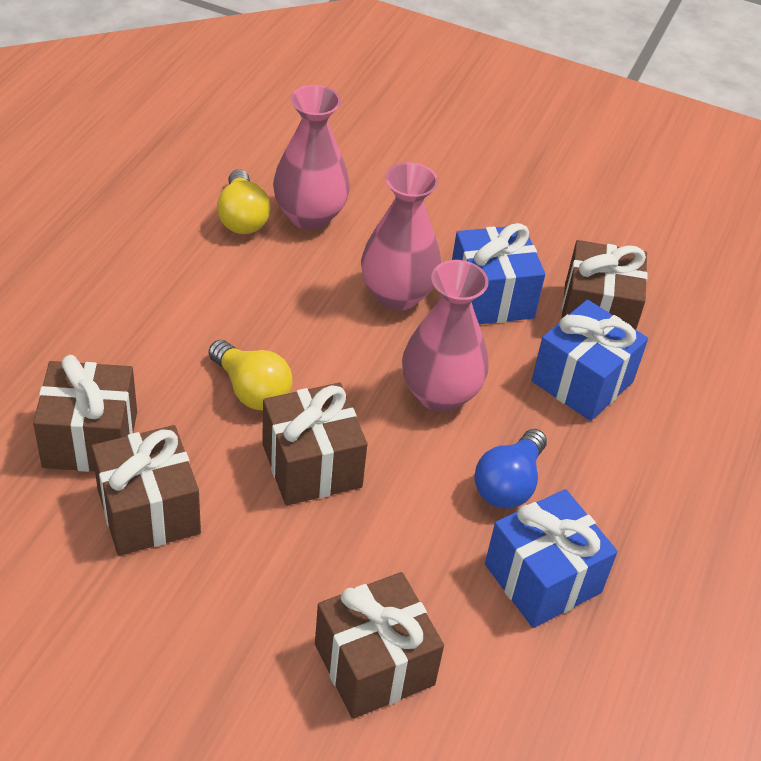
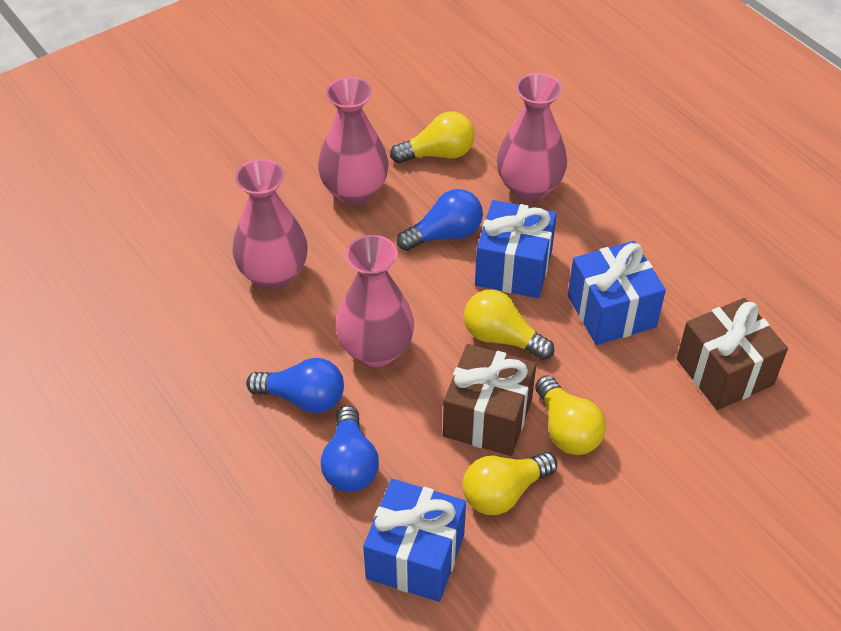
blue light bulb: [474,429,547,509] = 1 -> [246,358,344,413] [321,405,379,492] [397,189,483,251] = 3
brown gift: [33,355,137,472] [92,425,201,556] [262,383,367,506] [315,572,444,719] [562,240,648,330] = 5 -> [443,344,536,456] [677,298,788,410] = 2
pink vase: [273,85,350,230] [361,162,441,311] [402,260,489,412] = 3 -> [233,159,307,290] [318,77,389,205] [336,235,414,367] [497,73,567,202] = 4
yellow light bulb: [209,340,293,410] [217,169,270,234] = 2 -> [390,112,475,163] [463,452,557,515] [464,289,555,360] [535,375,606,455] = 4

